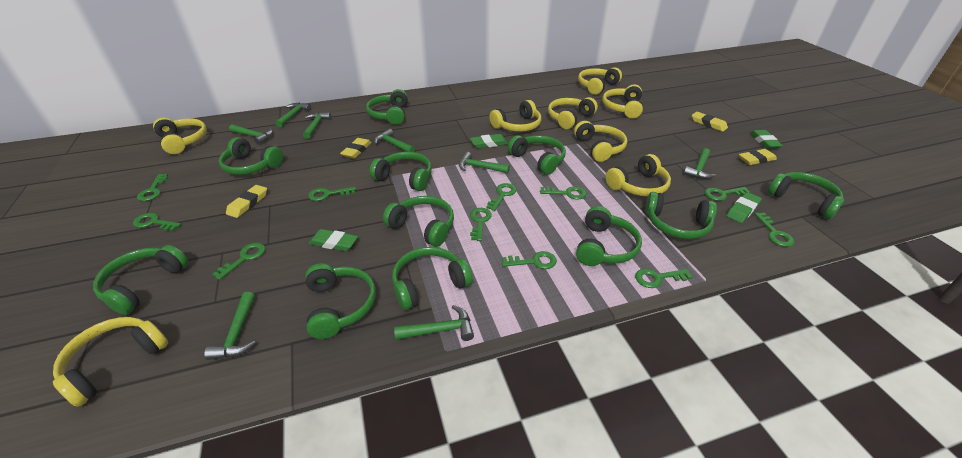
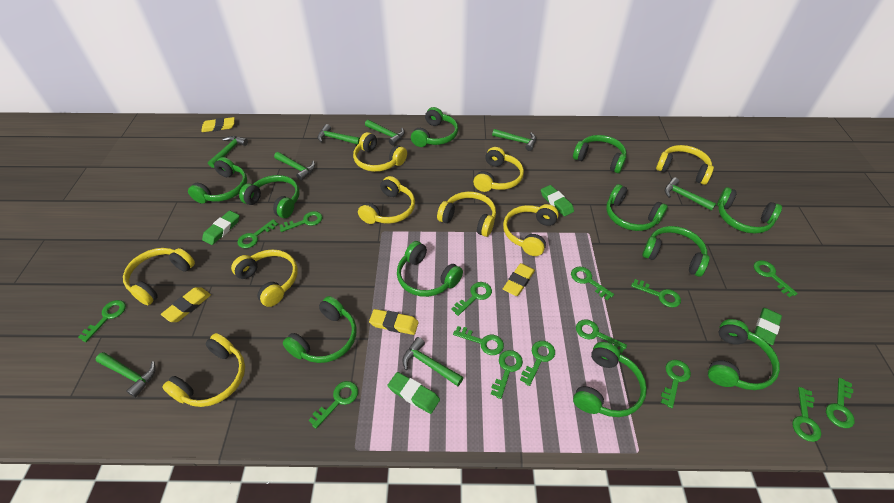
green key: [133,213,181,231] [137,174,168,201] [212,243,265,280] [308,187,356,201] [470,208,492,241] [486,183,516,211] [502,251,557,269] [540,186,586,199] [635,269,692,288] [705,187,750,201] [754,213,794,247] = 11 -> [78,300,126,342] [237,219,278,248] [279,211,323,232] [308,381,358,429] [451,282,492,316] [453,326,504,355] [491,350,523,399] [520,341,555,386] [571,267,614,300] [576,319,627,353] [631,279,681,308] [661,360,691,408] [754,260,798,297] [792,387,821,442] [826,378,855,428] = 15
yellow headphones: [53,317,168,407] [153,118,207,154] [489,100,541,132] [548,97,598,129] [574,121,627,162] [578,67,622,95] [602,85,643,118] [605,154,671,196] = 8 -> [123,248,195,305] [162,333,245,407] [231,249,298,307] [353,132,407,172] [358,176,415,224] [437,192,496,237] [473,147,524,192] [503,204,559,256] [656,145,714,185] = 9

